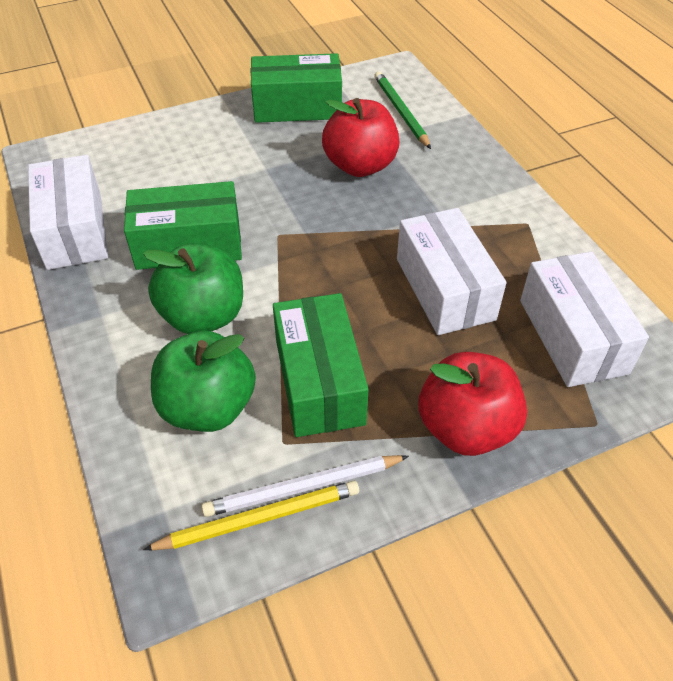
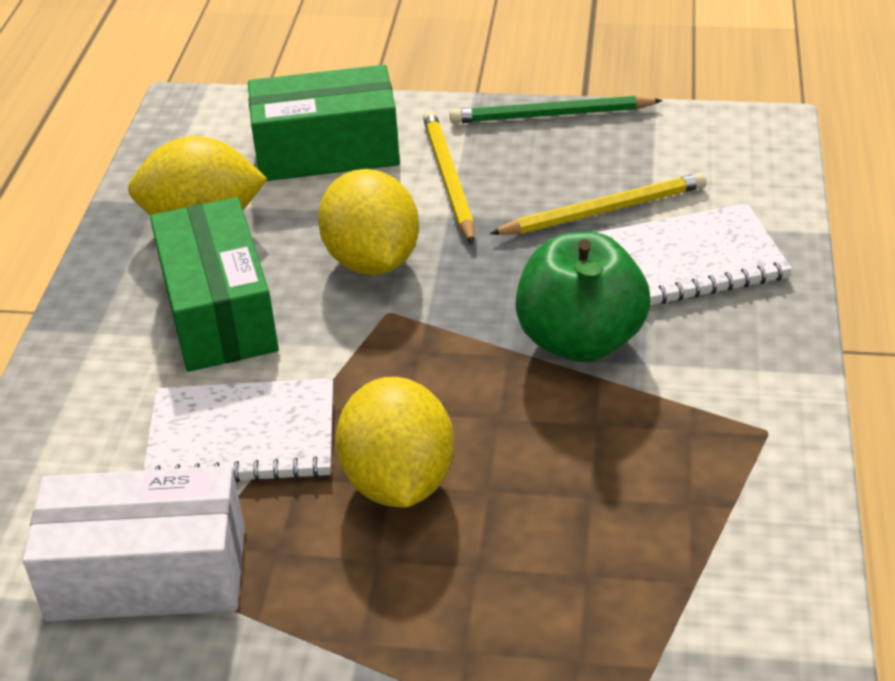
green apple: [143,244,243,334] [151,331,256,432] = 2 -> [516,232,651,362] = 1
green box: [124,181,242,270] [251,53,342,123] [273,293,369,437] = 3 -> [150,197,279,372] [248,65,400,181] = 2
red apple: [322,98,400,177] [418,352,527,456] = 2 -> none = 0
white box: [28,155,108,270] [397,208,507,335] [520,252,649,387] = 3 -> [23,466,245,621] = 1
white notebook: none = 0 -> [143,378,333,483] [598,203,792,305] = 2
white pencil: [201,455,409,517] = 1 -> none = 0
yellow lemon: none = 0 -> [128,136,267,216] [318,169,419,275] [336,377,454,508] = 3
yellow pencil: [143,480,359,550] = 1 -> [423,110,474,244] [489,173,707,235] = 2

